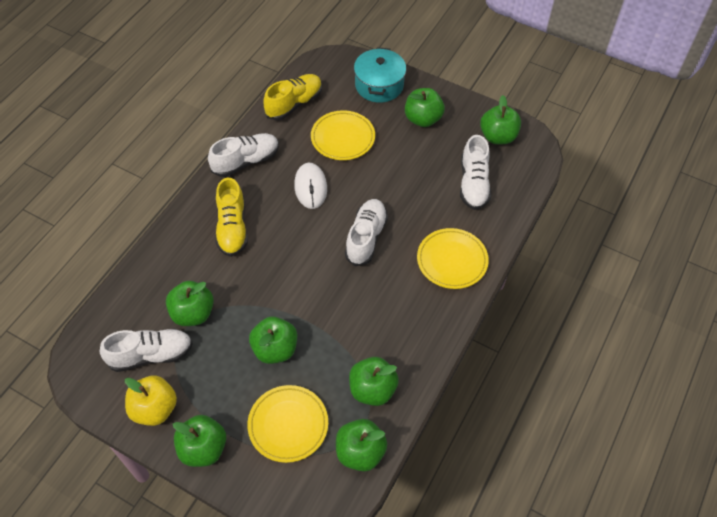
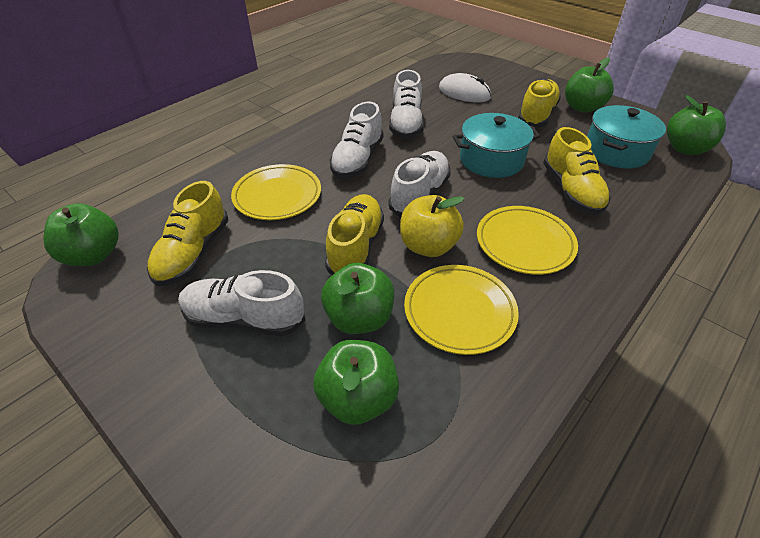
green apple: [166,281,214,326] [173,415,226,467] [249,317,297,364] [336,419,387,472] [349,357,399,406] [405,88,445,127] [480,95,521,144] = 7 -> [43,203,119,266] [313,340,399,425] [321,263,394,334] [565,58,614,113] [667,95,726,155] = 5
turquoise pot: [354,47,406,103] = 1 -> [453,113,540,178] [587,105,666,169] = 2
yellow shoe: [215,177,248,257] [263,74,322,121] = 2 -> [147,181,228,286] [325,194,384,275] [518,79,561,127] [543,127,611,215] = 4

